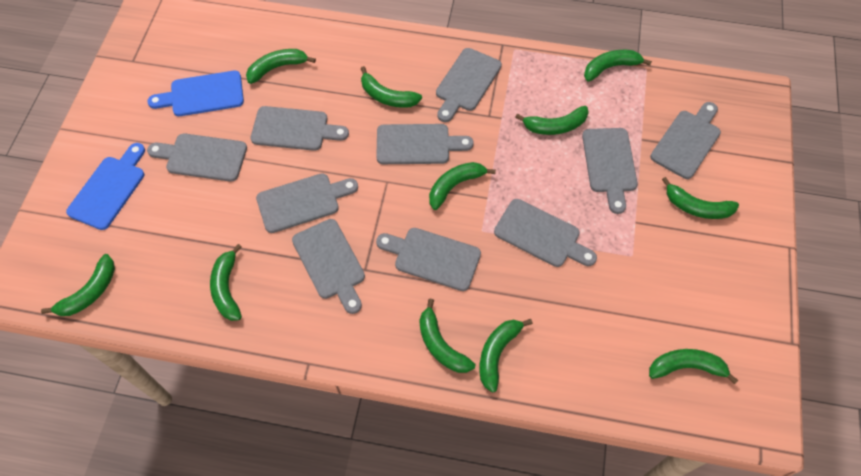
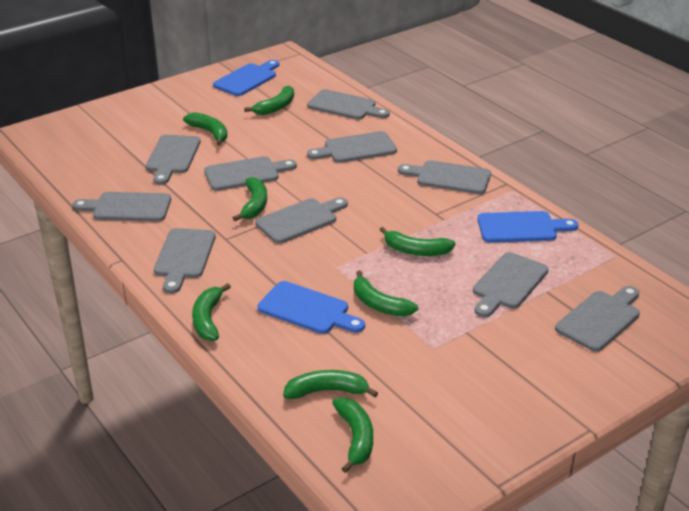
blue cutting board: [66,143,145,230] [147,71,244,116] = 2 -> [213,60,279,96] [258,281,365,334] [477,211,578,243] = 3
green banana: [41,254,115,316] [210,244,242,321] [246,49,316,84] [361,66,422,108] [420,299,475,373] [429,162,496,210] [479,319,533,393] [515,106,589,135] [584,50,652,82] [649,349,738,384] [662,177,739,219] = 11 -> [183,112,228,146] [192,283,231,341] [233,177,267,221] [244,85,294,115] [283,370,378,399] [332,398,373,473] [354,271,418,317] [380,227,456,256] = 8

